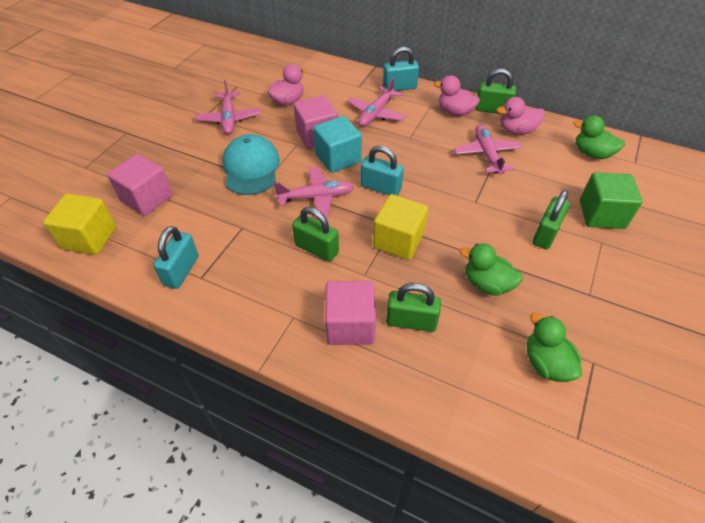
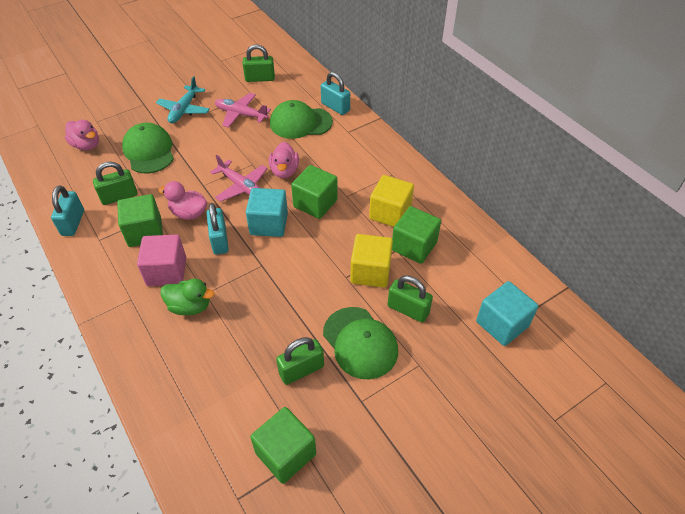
green cap: none = 0 -> [122,123,174,173] [270,100,333,139] [323,307,398,379] = 3
green cube: [580,172,642,229] = 1 -> [117,194,163,247] [250,407,316,484] [291,165,338,219] [392,206,441,264] = 4
green duck: [460,243,523,296] [527,313,582,382] [573,115,625,159] = 3 -> [160,279,215,315] = 1
pink cube: [107,154,173,216] [294,95,338,149] [325,281,376,345] = 3 -> [137,235,186,286] = 1
pink plane: [195,80,260,135] [273,167,354,219] [347,77,406,127] [454,125,523,175] = 4 -> [210,154,268,202] [215,93,271,128] = 2
turquoise cap: [222,134,280,195] = 1 -> none = 0
turquoise cube: [313,116,362,173] = 1 -> [246,188,288,237] [476,281,538,346] = 2
turquoise plane: none = 0 -> [156,76,210,123] = 1

